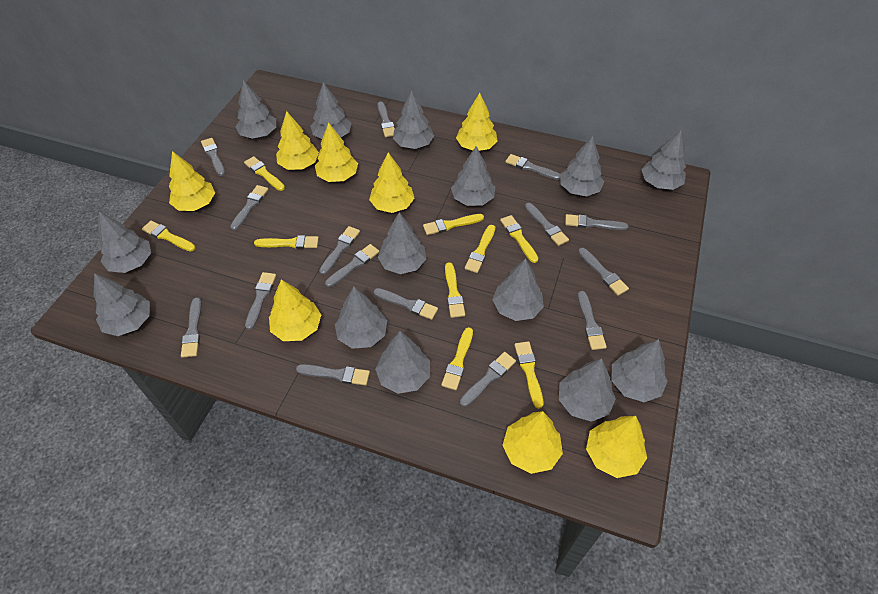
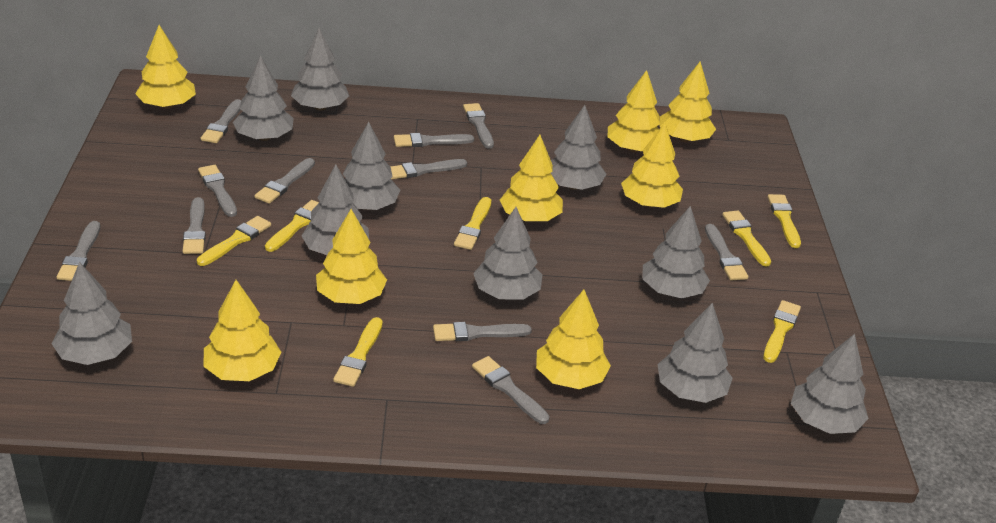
grey brush: [181,297,202,358] [201,138,225,176] [230,185,268,230] [245,272,276,330] [296,364,370,386] [319,226,360,275] [325,244,379,287] [374,288,438,320] [377,101,395,137] [460,352,516,407] [506,154,560,180] [525,203,569,246] [565,214,628,230] [578,248,629,296] [578,291,607,350] = 15 -> [57,221,100,281] [183,197,206,254] [198,165,237,217] [201,99,241,143] [255,158,315,204] [391,159,467,179] [394,133,474,147] [433,322,532,341] [463,103,494,149] [472,356,549,424] [705,224,748,280] = 11
grey tree: [93,273,150,336] [98,211,151,273] [236,80,276,139] [310,82,351,139] [335,287,387,349] [375,331,430,394] [378,213,426,274] [393,90,434,149] [451,146,495,206] [492,259,544,321] [559,358,616,422] [560,136,604,196] [611,339,668,402] [641,130,686,190] = 14 -> [52,262,132,365] [233,55,294,141] [291,28,349,110] [302,164,369,255] [343,122,400,210] [473,207,543,300] [551,105,606,190] [642,206,710,298] [658,303,733,403] [791,334,869,434] = 10
yellow brush: [142,221,195,252] [244,156,285,191] [254,235,319,249] [423,214,484,235] [441,327,473,390] [445,262,465,318] [465,225,495,273] [500,215,538,263] [514,341,543,409] = 9 -> [197,216,271,266] [265,200,319,252] [333,317,383,387] [454,197,491,250] [722,210,771,267] [763,300,801,363] [768,194,801,248] = 7

